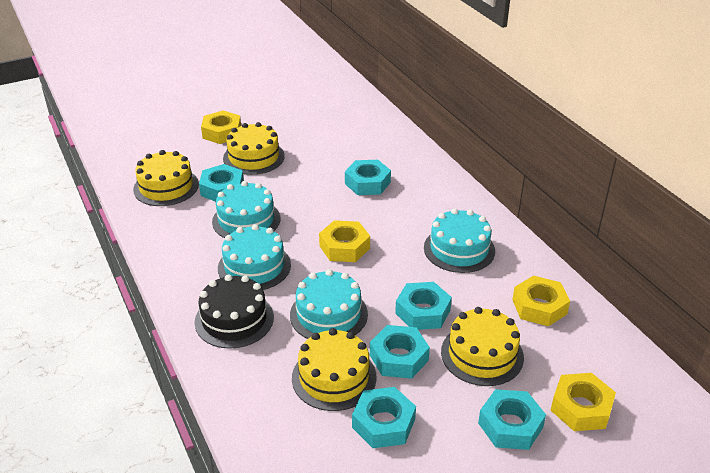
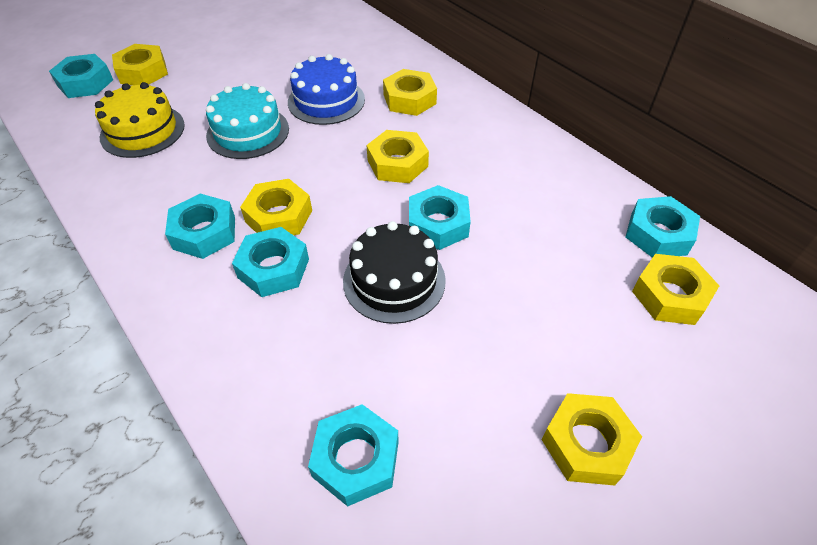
blue cake: none = 0 -> [288,54,365,125] = 1
turquoise cake: [212,181,280,238] [218,224,291,290] [290,269,368,339] [424,208,495,273] = 4 -> [206,83,289,159] = 1
yellow cake: [133,150,199,206] [223,122,285,175] [292,328,377,411] [441,307,524,386] = 4 -> [95,82,185,158] = 1
yellow nut: [201,110,241,144] [319,220,370,262] [512,275,570,327] [551,373,616,431] = 4 -> [112,44,168,85] [240,179,312,235] [367,130,429,183] [383,69,437,116] [542,393,642,486] [632,254,719,325] = 6

